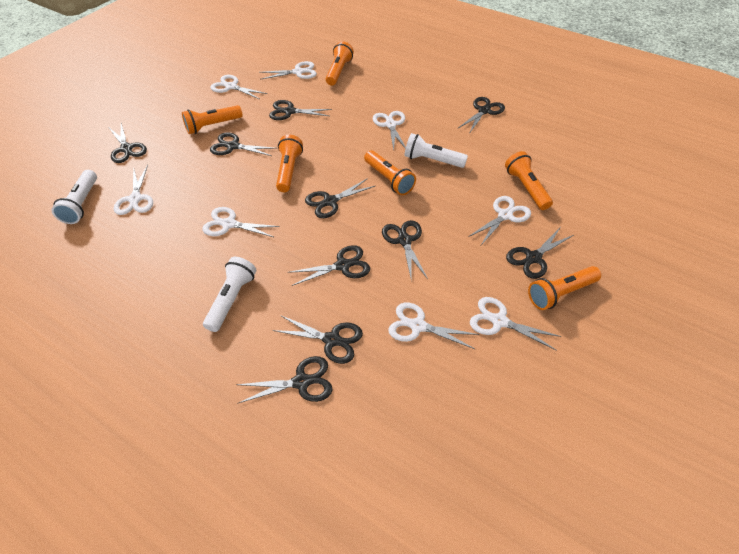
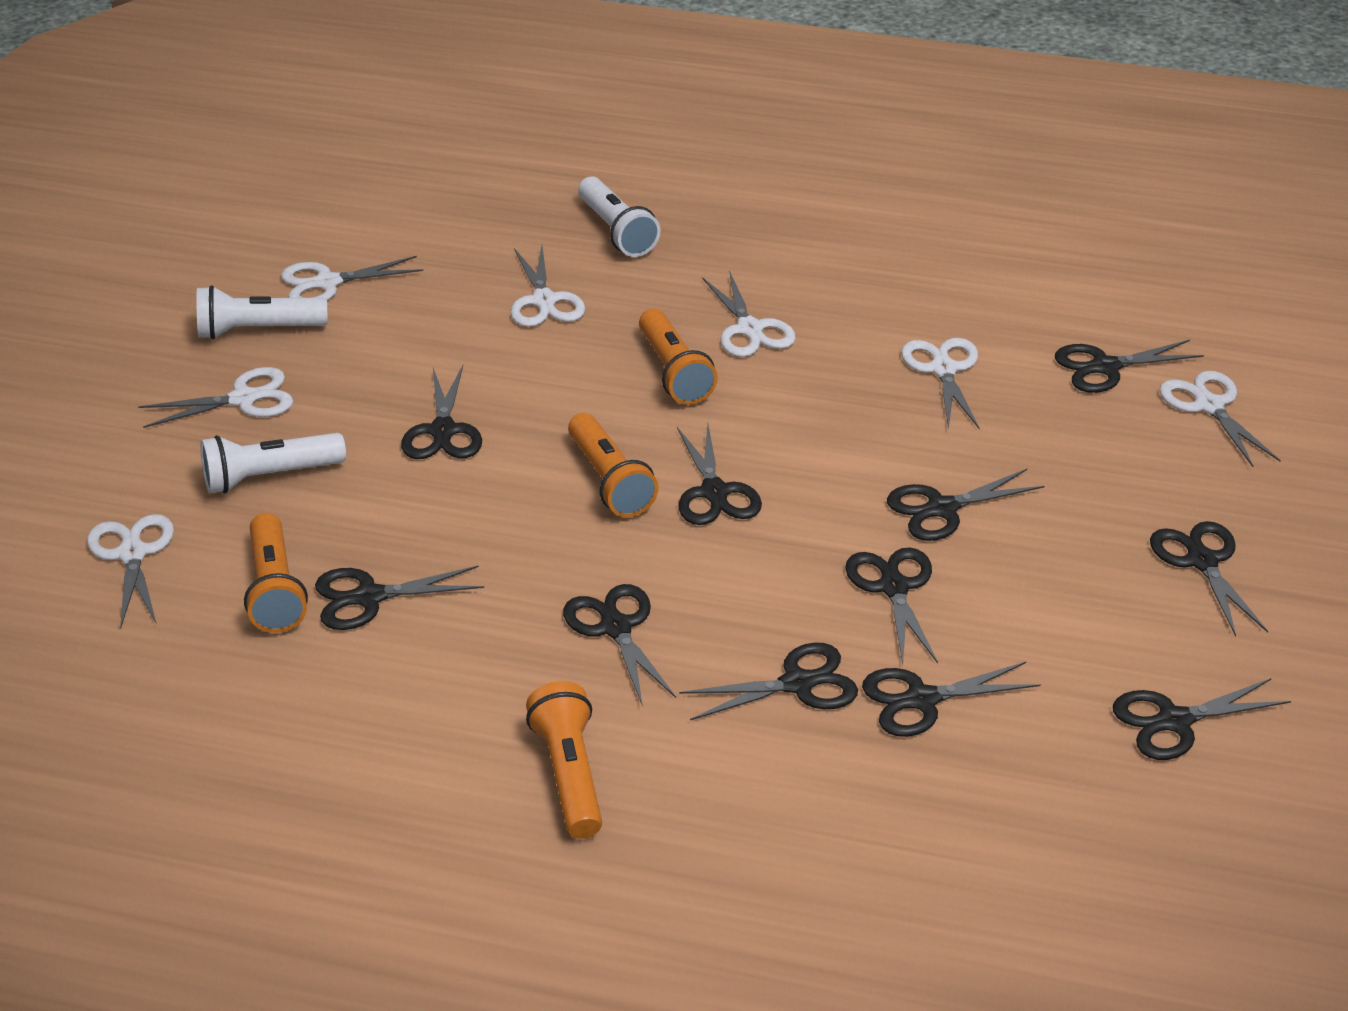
black scissors: [109,123,147,163] [210,133,277,156] [236,356,333,404] [269,100,332,120] [273,315,363,364] [288,245,370,286] [305,178,375,218] [382,220,428,281] [458,97,505,134] [506,227,574,279] = 10 -> [315,565,484,630] [401,365,482,459] [563,584,676,707] [677,424,762,525] [679,642,858,720] [845,547,938,663] [862,662,1041,737] [887,469,1044,541] [1055,340,1204,393] [1113,678,1291,760] [1150,521,1268,637] = 11
orange flashlight: [182,105,243,134] [276,135,303,192] [326,41,354,86] [364,150,416,195] [505,151,553,210] [528,266,601,310] = 6 -> [244,513,308,633] [526,681,602,839] [568,413,659,517] [639,309,718,405] = 4
white scissors: [114,165,153,215] [202,207,280,237] [210,75,267,99] [259,61,317,80] [373,111,406,150] [388,303,479,350] [468,196,531,245] [470,297,561,351] = 8 -> [87,514,174,628] [138,367,293,428] [281,256,423,301] [511,246,585,327] [702,270,796,357] [901,338,980,430] [1159,371,1281,467] = 7

